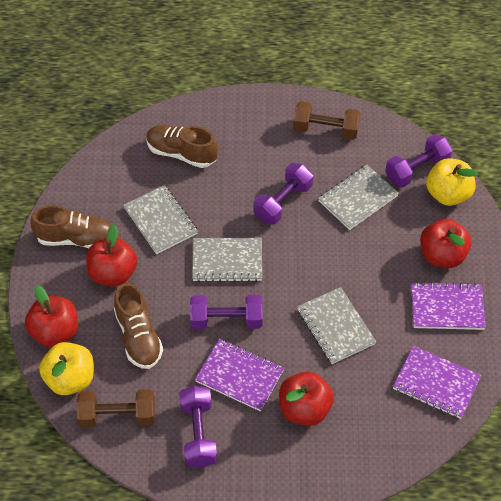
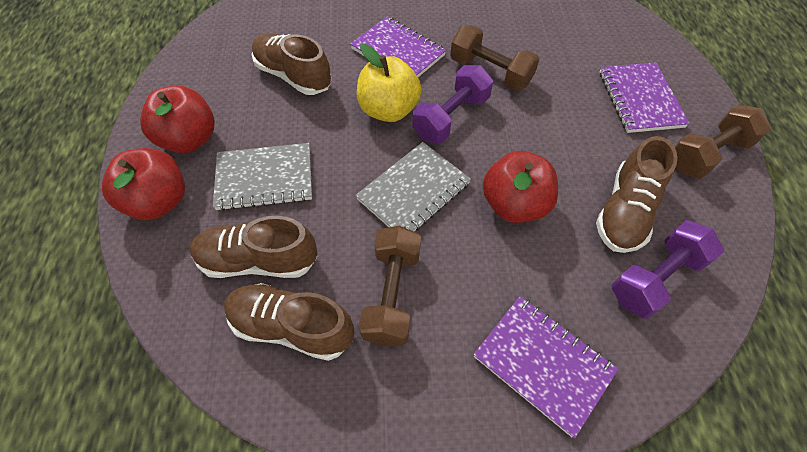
brown dumbbell: [77,389,155,428] [293,101,360,140] = 2 -> [359,226,421,346] [450,25,540,91] [675,104,771,179] = 3
brown shoe: [30,205,111,248] [114,283,163,369] [146,125,218,168] = 3 -> [190,216,318,278] [224,283,354,361] [252,33,332,95] [596,136,677,253] = 4
grey notebook: [124,185,198,254] [192,238,262,282] [297,287,377,364] [318,165,399,230] = 4 -> [213,143,312,211] [355,142,471,231] = 2
purple dumbbell: [179,386,217,468] [190,295,263,330] [253,163,313,224] [385,134,453,188] = 4 -> [413,65,493,144] [612,220,724,319] = 2
red apple: [25,285,78,347] [86,224,137,286] [279,372,334,426] [420,219,471,268] = 4 -> [102,148,185,220] [140,85,215,153] [483,151,558,223] = 3
yellow apple: [39,342,94,395] [426,158,478,206] = 2 -> [357,44,422,122] = 1

